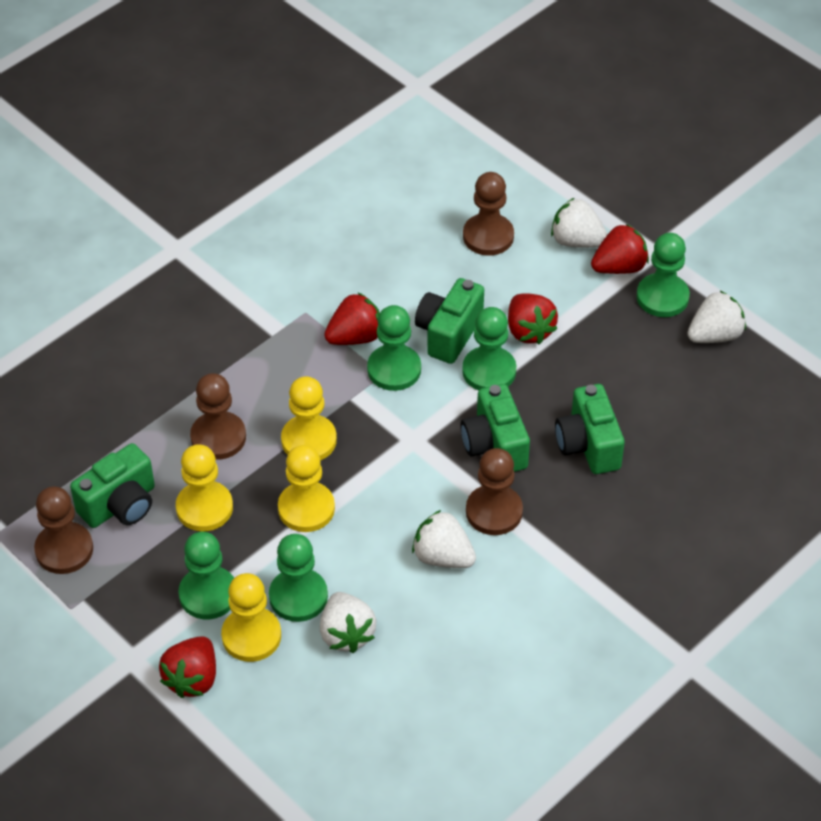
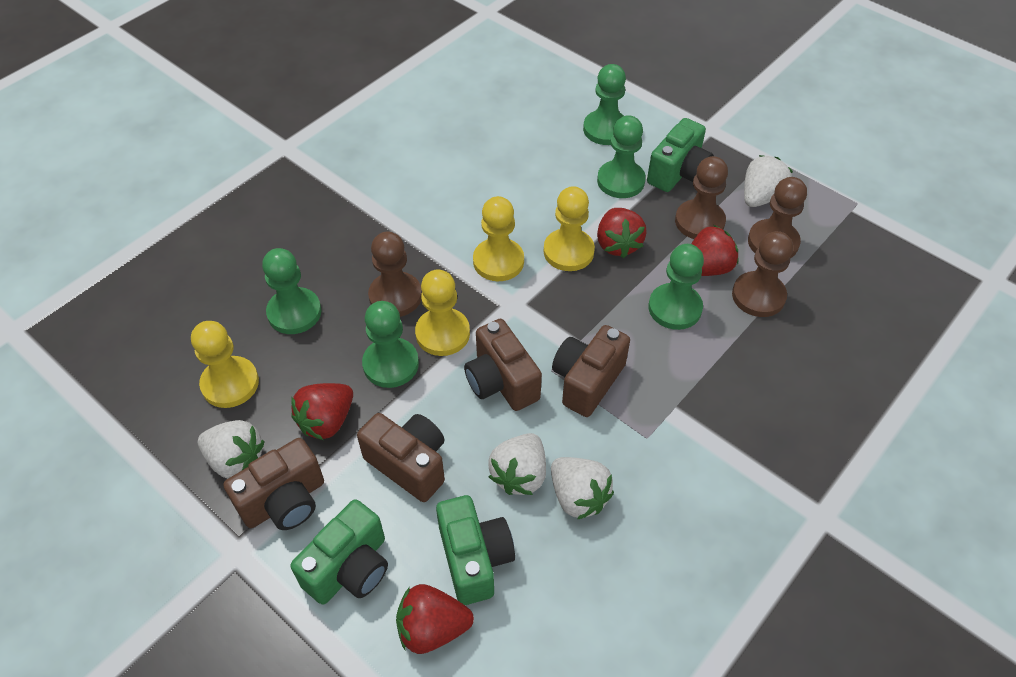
brown camera: none = 0 -> [223,438,324,530] [357,413,445,502] [464,319,542,411] [552,325,630,417] = 4
green camera: [70,443,155,528] [415,278,484,364] [460,384,530,472] [555,384,625,474] = 4 -> [290,499,388,605] [436,495,515,605] [647,118,714,192] = 3

